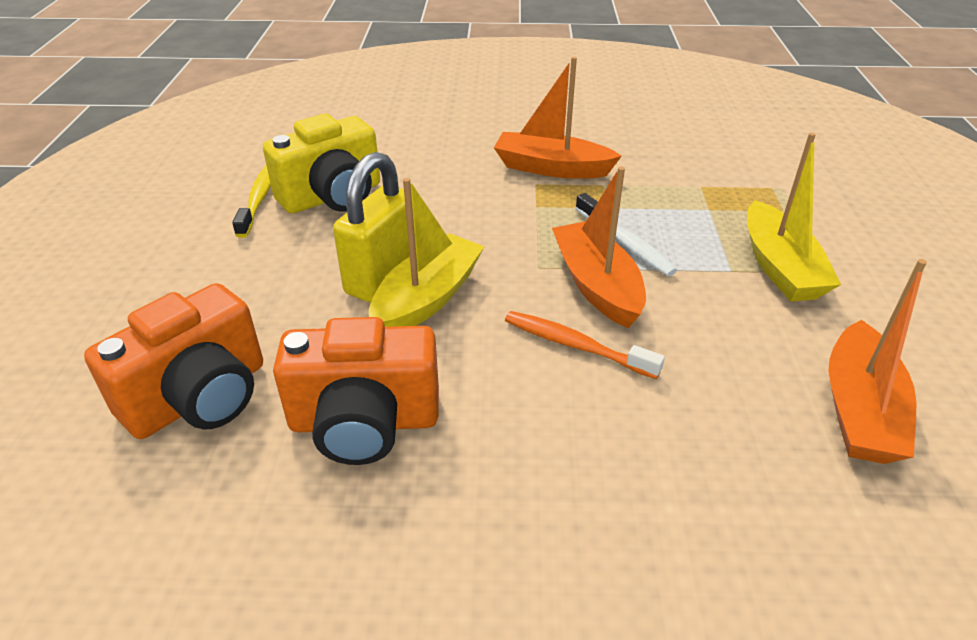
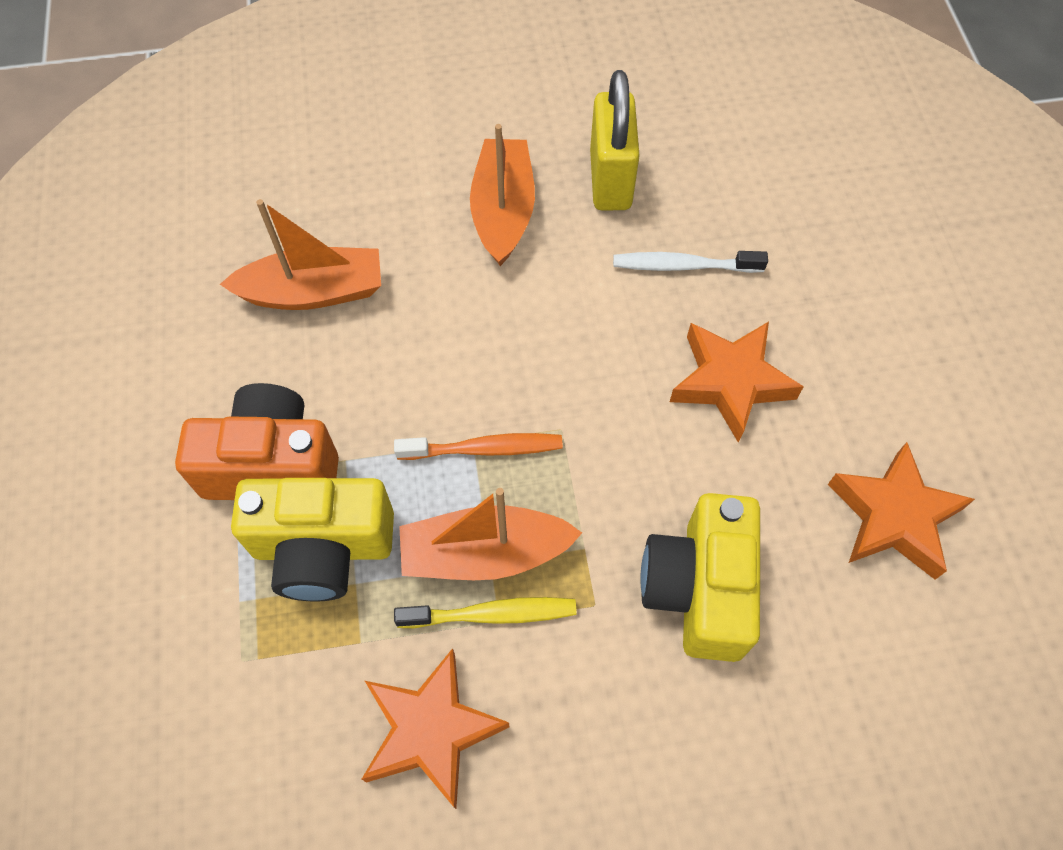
orange camera: [84,283,263,439] [273,317,439,465] = 2 -> [175,383,339,500] = 1
orange star: none = 0 -> [361,648,510,809] [670,322,804,443] [828,442,975,580] = 3
yellow boat: [369,178,485,327] [747,133,841,302] = 2 -> none = 0
yellow camera: [263,114,380,213] = 1 -> [231,478,394,602] [640,493,760,662] = 2

